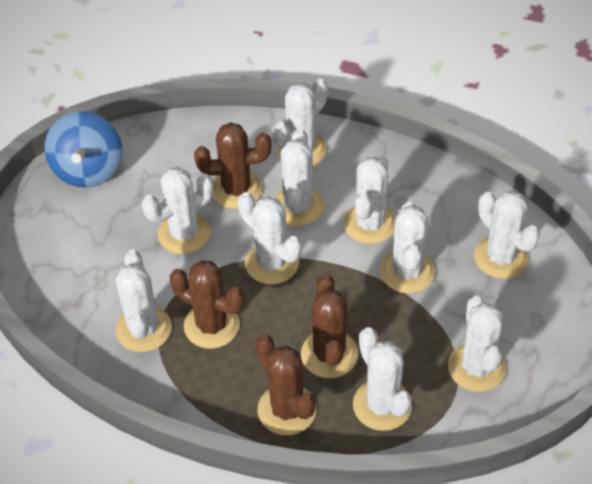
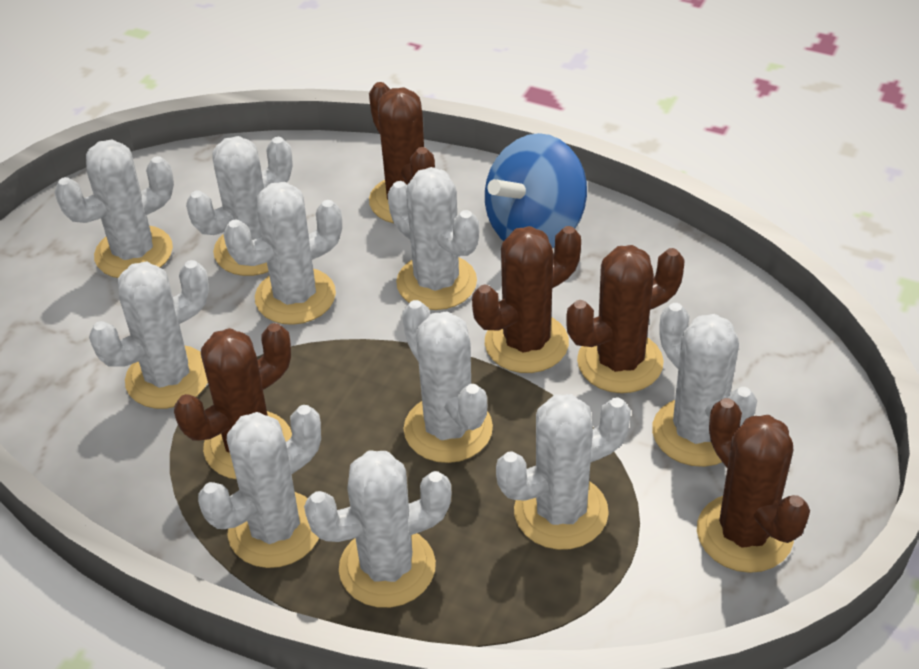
brown cactus: [170,260,244,349] [194,122,271,209] [255,334,317,435] [301,274,358,378] = 4 -> [174,323,292,479] [369,82,435,223] [472,226,581,373] [566,245,685,393] [697,398,810,573] = 5

